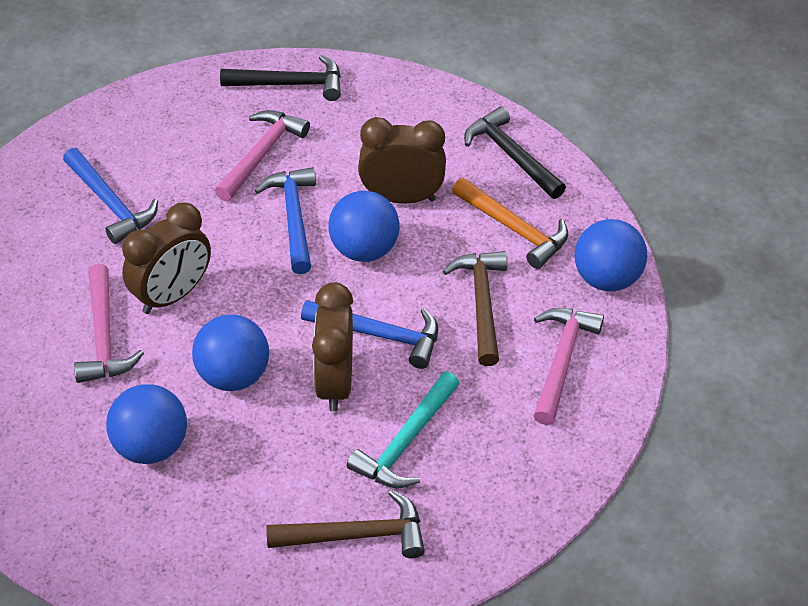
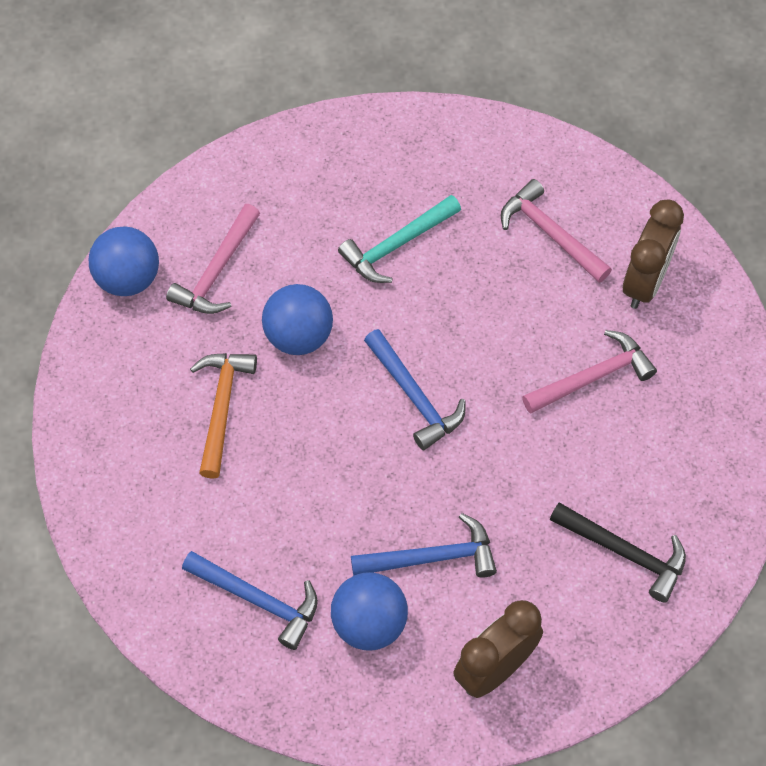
black hammer: [220,55,341,101] [464,106,566,199] = 2 -> [550,502,686,603] = 1
blue ball: [106,384,187,464] [192,314,269,391] [328,191,400,262] [574,219,647,291] = 4 -> [89,226,159,296] [262,284,333,355] [331,572,408,651] = 3
brown clock: [122,203,211,314] [312,282,353,412] [358,117,446,203] = 3 -> [453,600,543,698] [623,199,684,309] = 2
brown hammer: [266,490,425,558] [443,251,507,366] = 2 -> none = 0

